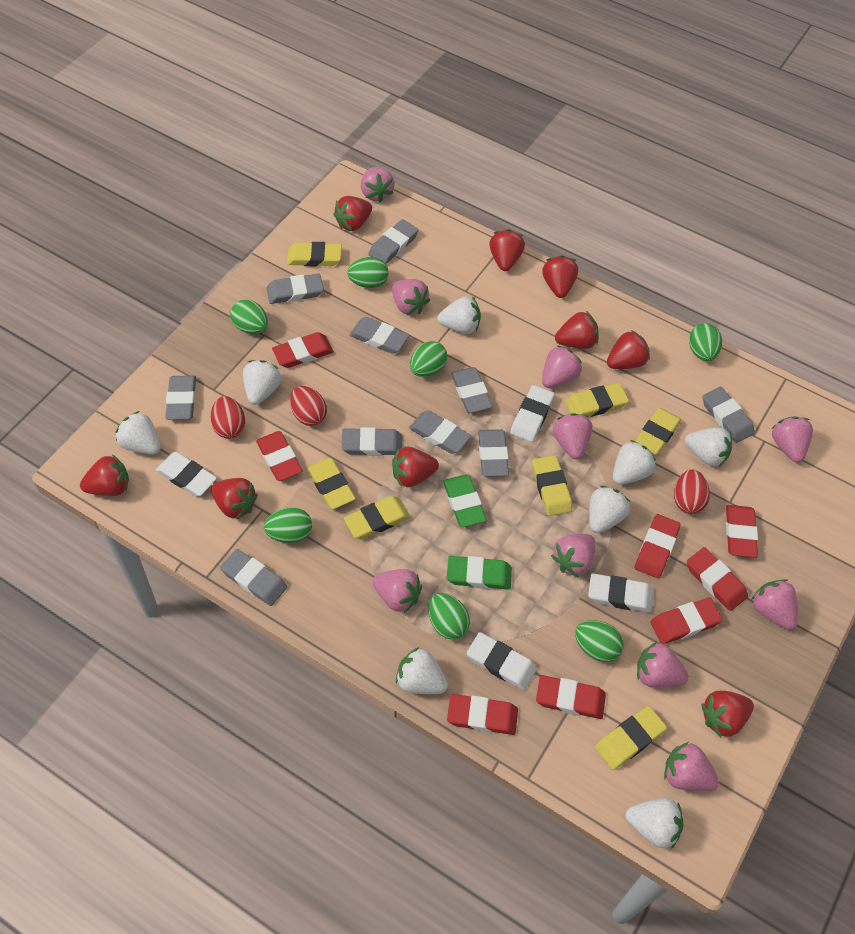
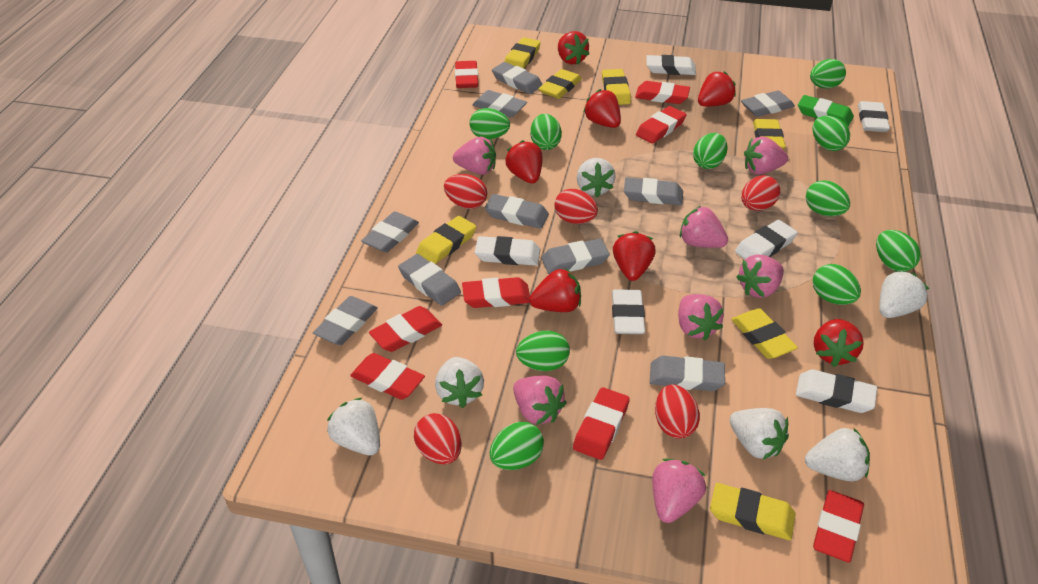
green egg: [230,300,268,334] [264,507,312,543] [347,257,388,288] [410,341,448,377] [429,593,470,640] [575,620,624,662] [689,323,722,361] = 7 -> [469,108,510,139] [489,422,544,470] [516,331,570,371] [530,114,562,150] [693,133,727,169] [806,180,850,216] [810,59,846,89] [812,116,850,151] [813,264,861,305] [876,230,921,272] = 10
green eraser: [443,474,487,527] [447,556,512,590] = 2 -> [798,95,854,127] = 1
pink strawberry: [361,167,395,203] [373,569,422,613] [392,279,430,315] [542,346,582,388] [551,534,595,577] [553,413,593,459] [637,642,689,688] [664,742,719,791] [751,579,798,630] [771,417,813,462] = 10 -> [453,136,496,175] [513,376,567,425] [652,459,706,523] [678,294,724,340] [680,206,728,248] [736,254,784,298] [744,136,788,175] = 7
red egg: [210,396,245,439] [290,386,327,426] [674,469,710,514] = 3 -> [414,413,462,464] [444,174,487,209] [554,188,598,224] [655,384,700,439] [741,175,780,211] = 5
red strawberry: [80,455,129,496] [211,478,258,519] [333,196,372,231] [392,447,439,487] [489,229,525,271] [542,255,578,298] [555,311,599,349] [607,330,650,369] [701,691,754,737] = 9 -> [505,140,542,184] [529,268,581,312] [558,31,589,65] [583,89,621,128] [613,231,656,281] [698,71,736,107] [814,319,864,367] = 7
white eraser: [156,452,217,497] [466,632,537,690] [510,385,555,442] [588,573,653,613] = 4 -> [475,236,541,266] [612,289,645,334] [646,55,696,75] [735,220,798,259] [796,369,877,413] [858,101,890,132] = 6
white strawberry: [116,411,161,455] [243,360,282,405] [396,647,448,694] [437,296,481,334] [589,486,630,533] [613,440,656,485] [626,798,684,849] [685,427,732,467] = 8 -> [327,397,380,455] [435,357,484,408] [577,158,616,197] [730,408,789,459] [805,428,870,482] [879,270,929,318] = 6

